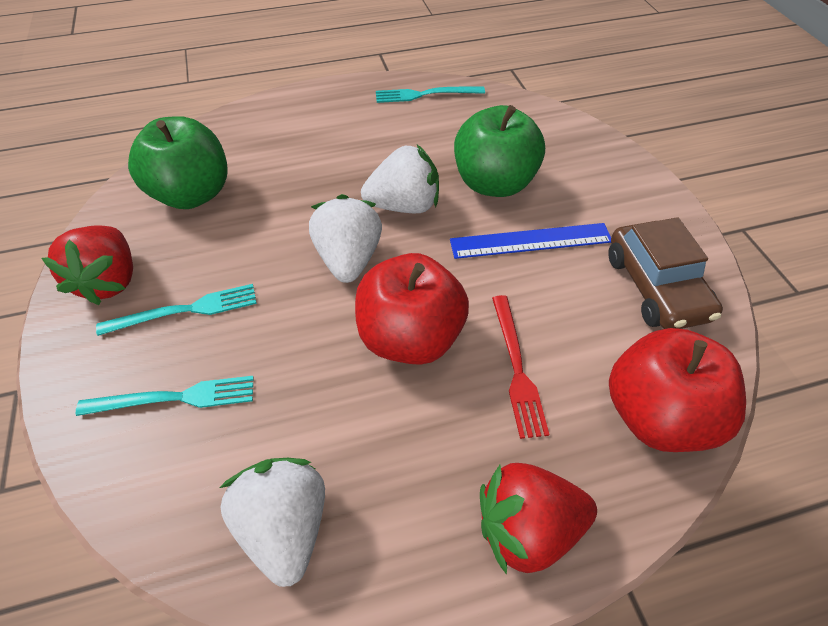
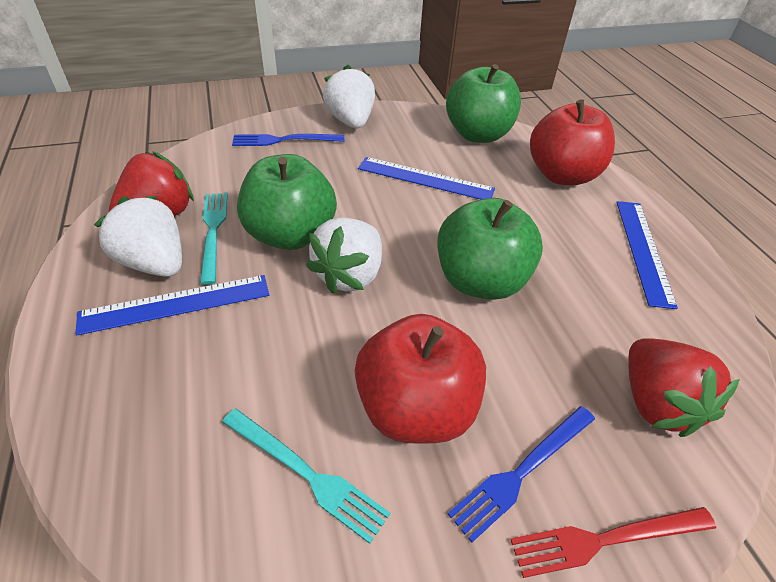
blue fork: none = 0 -> [232,134,344,146] [448,406,595,543] = 2
blue ruler: [450,223,611,259] = 1 -> [75,275,269,336] [358,157,495,200] [616,201,678,309] = 3
brown car: [608,217,723,329] = 1 -> none = 0
green apple: [128,116,228,209] [454,105,545,197] = 2 -> [237,154,337,250] [438,198,543,300] [446,64,521,143] = 3
turquoise fork: [76,376,254,416] [96,284,257,336] [376,86,485,103] = 3 -> [200,193,228,285] [222,409,390,544] = 2

